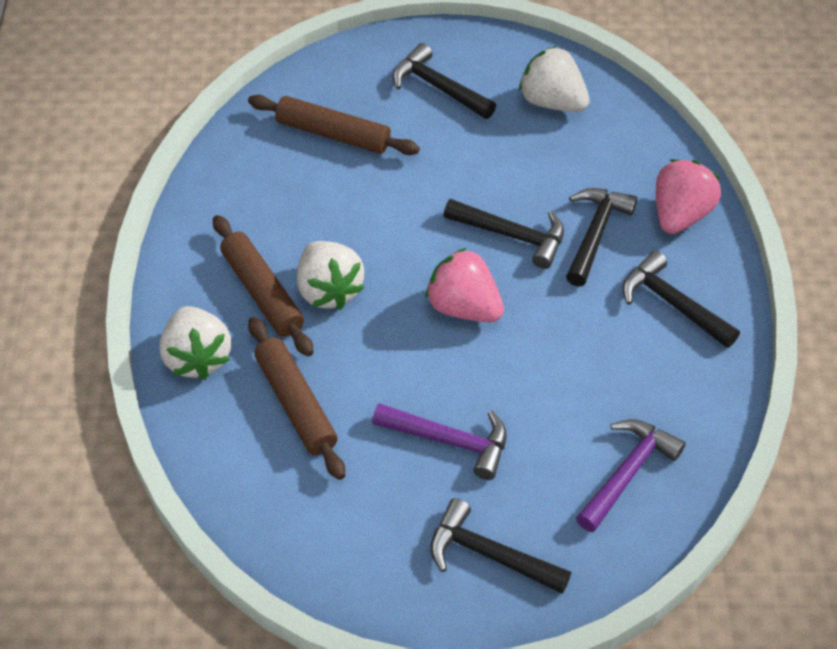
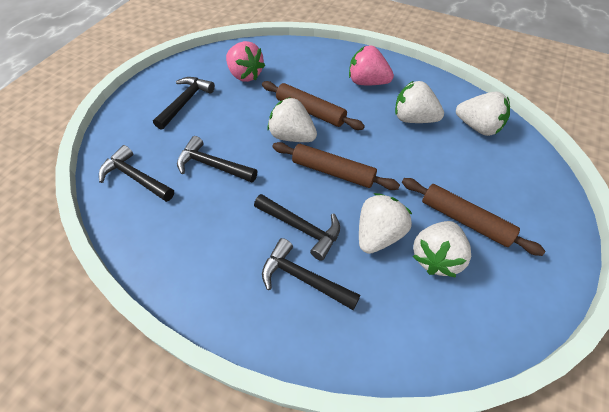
purple hammer: [372,403,507,480] [576,419,686,532] = 2 -> none = 0
white strawberry: [159,306,231,380] [297,241,364,310] [519,46,589,112] = 3 -> [267,97,317,142] [359,193,412,254] [395,81,444,123] [412,221,471,277] [456,91,510,136] = 5

